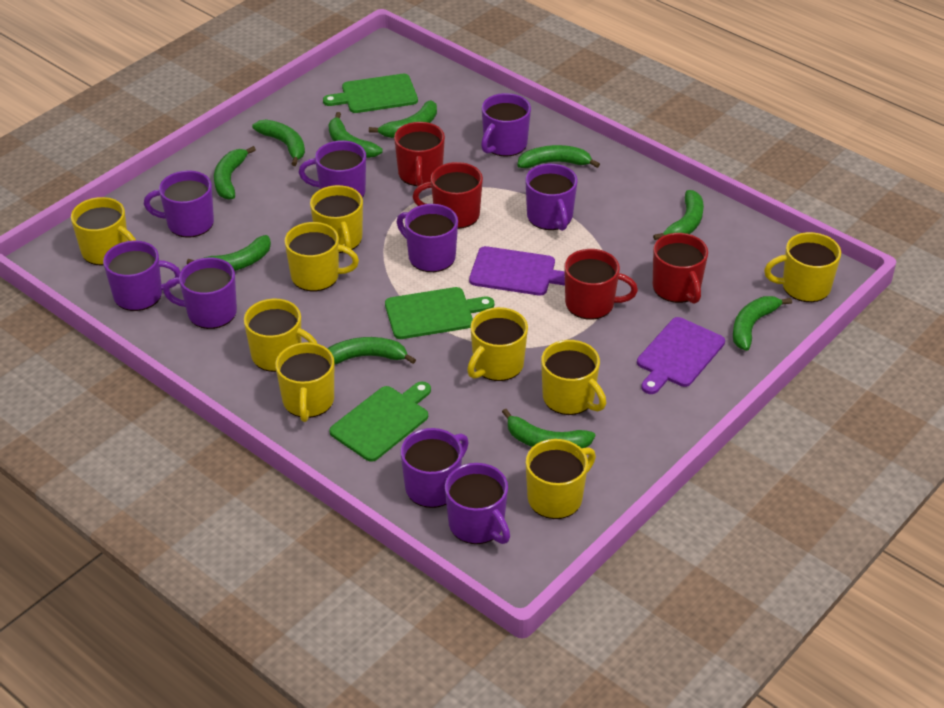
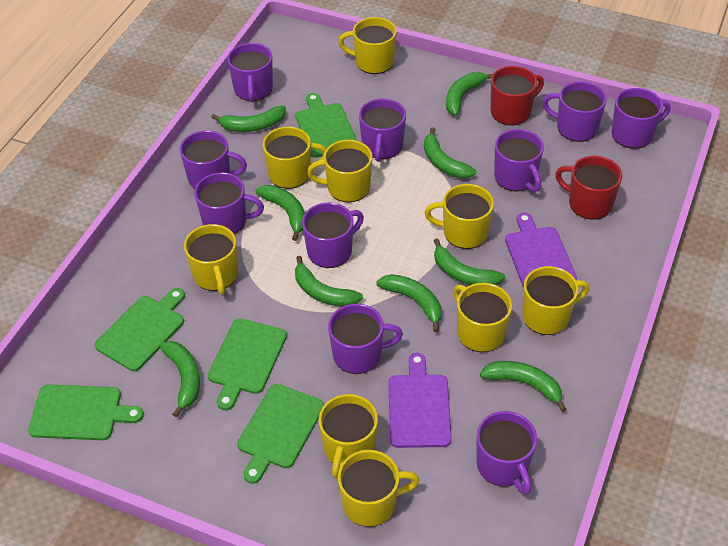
green banana: [187,235,271,271] [214,146,256,200] [252,119,305,166] [328,112,382,158] [328,337,416,365] [369,100,437,138] [502,409,595,448] [517,145,600,168] [653,190,704,240] [733,296,792,351] = 10 -> [159,341,200,418] [211,106,286,132] [256,185,305,241] [295,256,363,307] [376,274,442,332] [424,127,476,179] [434,238,505,285] [446,72,494,116] [480,361,566,412] = 9
green cutting board: [323,74,418,113] [329,382,431,462] [385,287,494,339] = 3 -> [28,384,144,440] [95,288,185,371] [208,318,287,410] [237,384,324,484] [295,93,357,158] = 5
purple mug: [103,241,181,311] [144,170,214,238] [163,258,237,329] [298,140,366,198] [397,204,458,272] [400,428,469,508] [445,463,510,544] [481,93,531,157] [525,164,577,231] = 9 -> [180,130,247,189] [194,172,264,234] [227,43,273,103] [302,202,364,268] [328,304,403,374] [359,98,406,162] [477,411,537,495] [494,129,544,192] [542,81,607,142] [612,88,671,149] = 10
red mug: [394,122,445,187] [413,162,483,229] [564,249,638,320] [653,233,708,304] = 4 -> [491,66,544,125] [555,156,622,220] = 2

